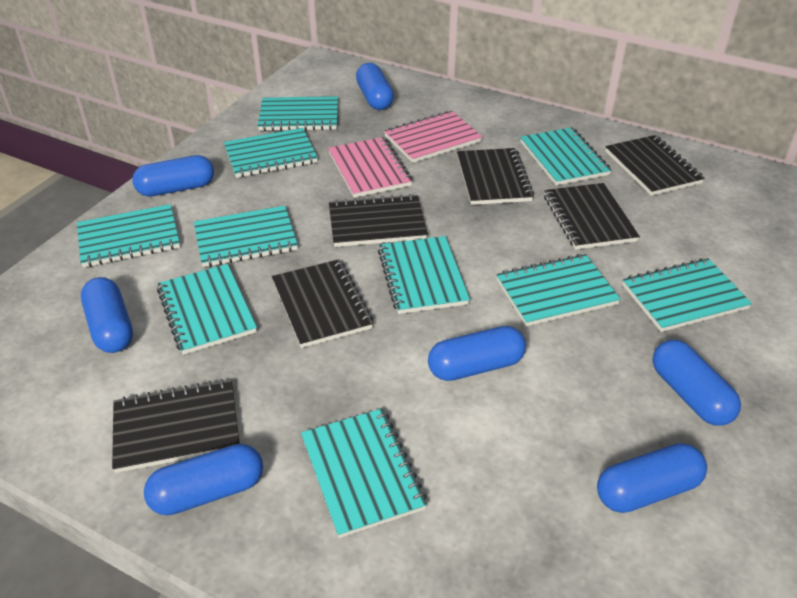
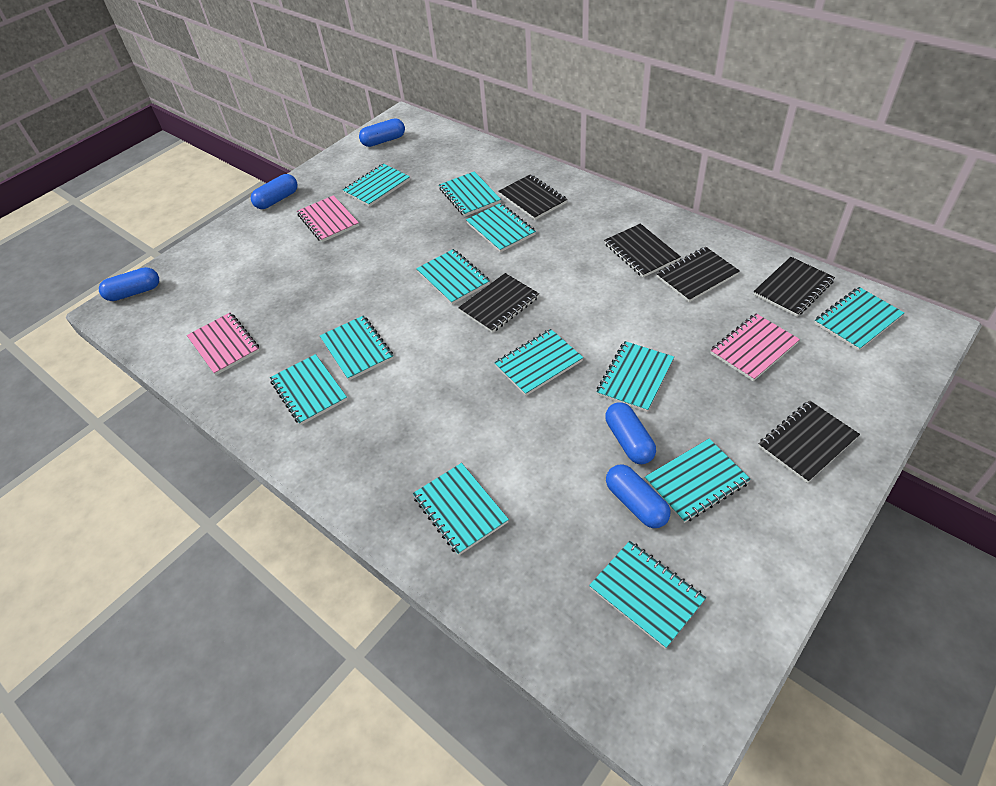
blue capsule: [81,277,133,353] [132,155,214,197] [144,444,263,515] [356,63,394,110] [428,326,526,381] [597,443,707,513] [652,340,741,426] = 7 -> [99,267,159,301] [251,174,298,209] [359,118,405,147] [605,402,656,464] [606,465,670,528] = 5
pink notebook: [328,137,412,198] [384,111,482,163] = 2 -> [187,313,260,375] [297,195,359,242] [710,313,800,381] = 3
turquoise notebook: [77,204,180,268] [157,264,257,355] [194,206,298,267] [224,128,318,178] [258,96,338,131] [301,408,427,538] [378,236,470,314] [496,254,621,326] [520,127,612,186] [622,258,752,332] = 10 -> [270,354,347,425] [320,315,393,381] [342,163,410,207] [413,463,509,556] [416,249,490,305] [439,171,501,217] [466,203,536,252] [494,329,583,396] [589,541,706,649] [596,341,674,412] [645,438,751,523] [814,287,904,351] = 12

